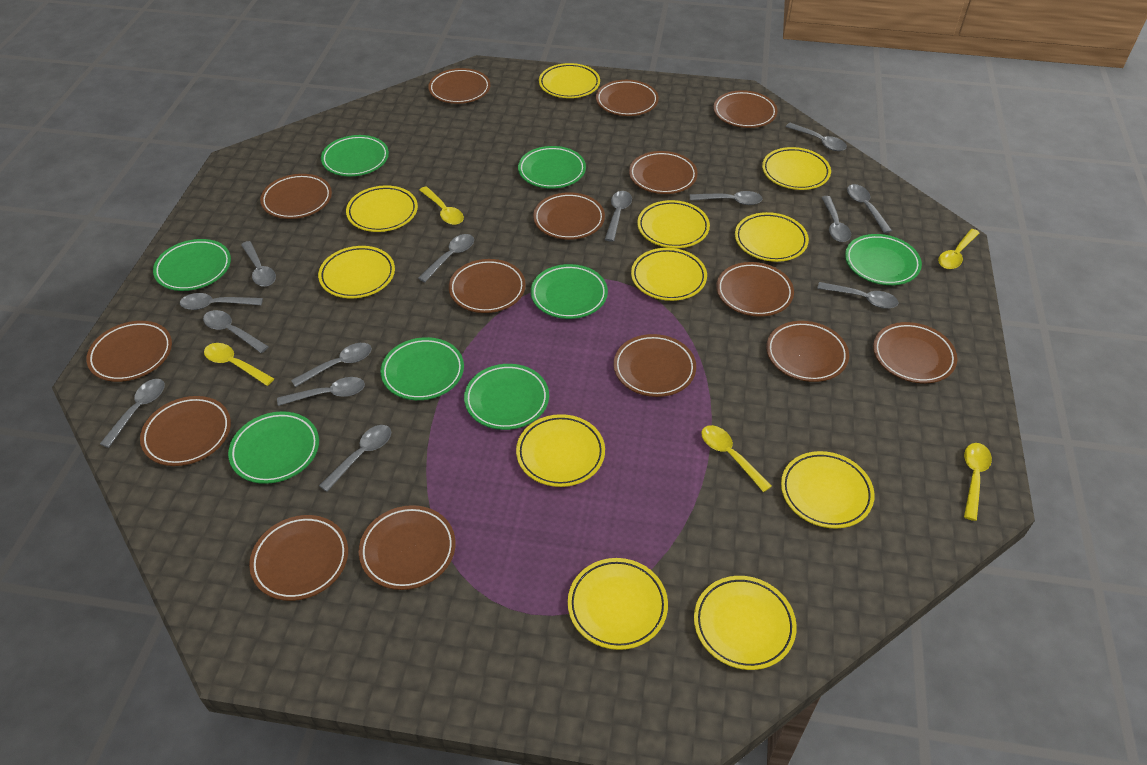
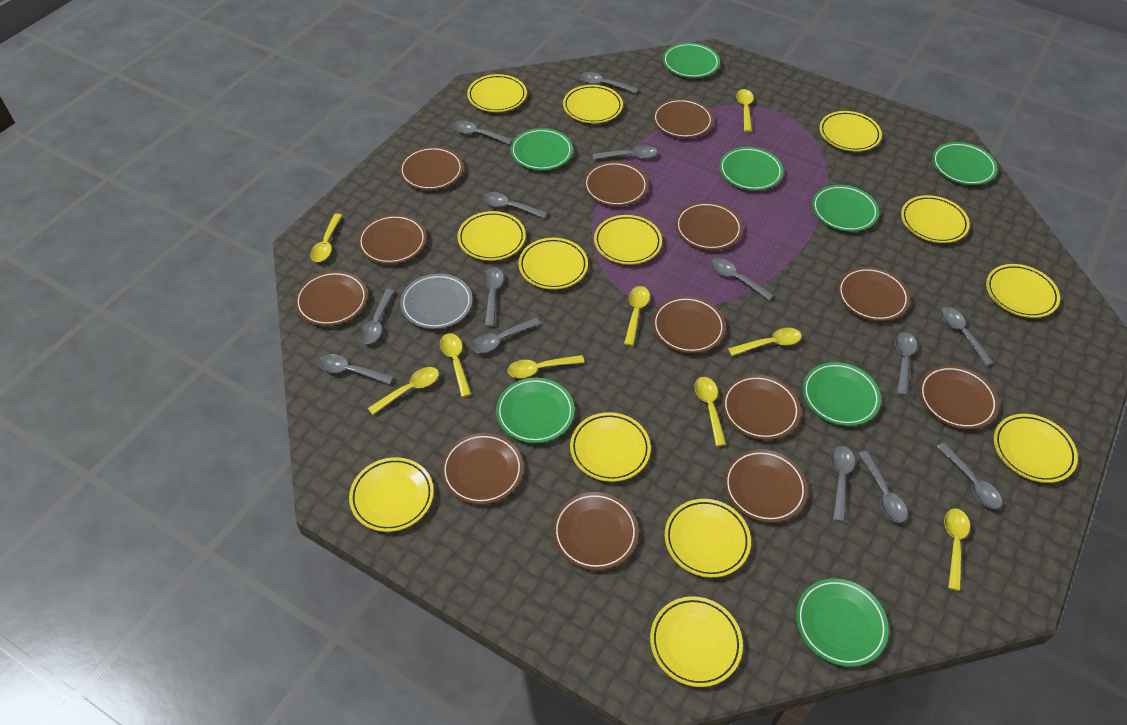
brown plate: [86,321,172,382] [140,396,231,466] [249,515,348,601] [260,174,332,219] [359,505,455,590] [428,68,490,104] [449,259,526,313] [533,192,605,240] [596,80,659,116] [614,334,696,397] [629,151,697,194] [713,90,778,128] [716,262,794,317] [766,321,849,382] [873,322,957,383] = 15 -> [295,271,368,326] [358,214,426,264] [399,146,463,190] [441,433,523,504] [553,492,638,570] [583,161,648,206] [652,296,726,353] [653,98,713,138] [675,202,743,250] [722,375,801,440] [724,449,808,523] [837,267,910,321] [919,365,999,429] = 13
grey plate: none = 0 -> [400,274,473,329] = 1
yellow plate: [318,246,395,298] [346,185,418,232] [516,414,605,487] [539,63,600,98] [568,558,668,650] [631,248,707,301] [638,200,710,248] [694,576,797,670] [735,212,809,262] [762,147,831,190] [781,451,875,529] = 11 -> [349,457,434,532] [458,211,526,261] [467,74,527,112] [518,238,588,289] [563,85,623,123] [570,412,651,482] [594,215,662,265] [650,596,743,687] [665,499,751,578] [819,111,882,152] [901,195,970,243] [986,264,1060,318] [994,414,1078,483] = 13
yellow spoon: [204,343,274,386] [420,186,464,225] [701,425,772,492] [938,229,979,269] [964,443,992,521] = 5 -> [310,214,343,262] [368,367,439,415] [440,333,471,397] [508,355,584,378] [624,286,650,346] [695,377,726,446] [728,328,802,356] [736,89,754,132] [944,508,970,591] = 9

